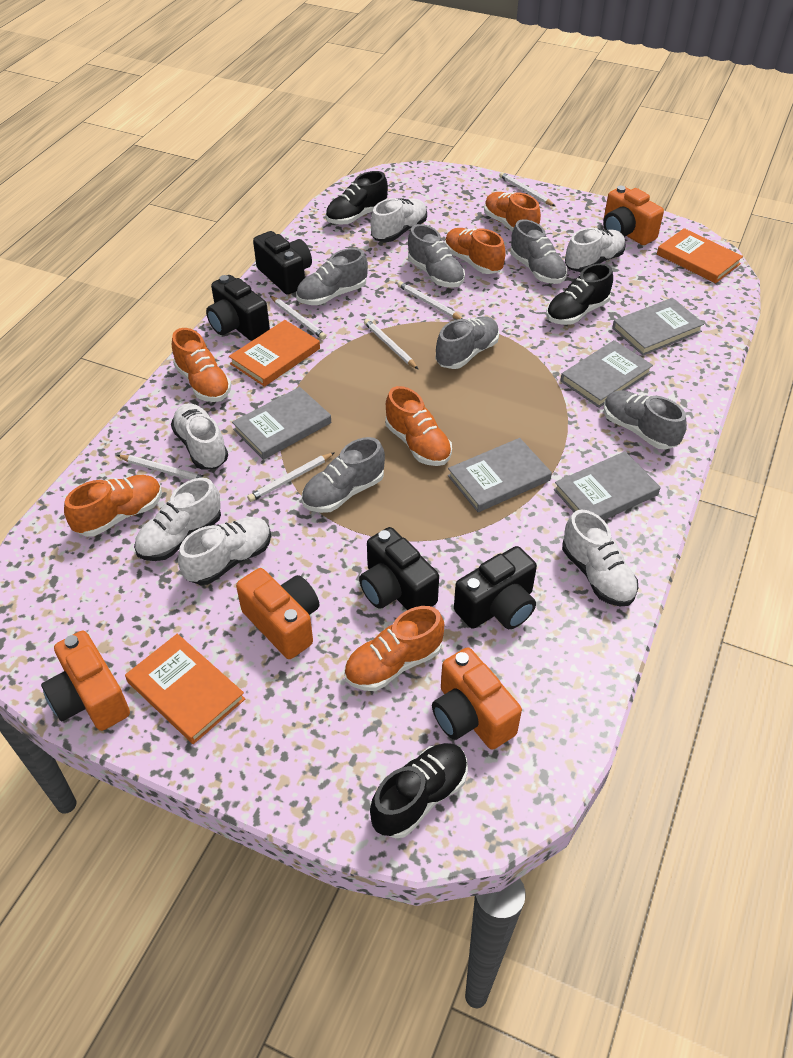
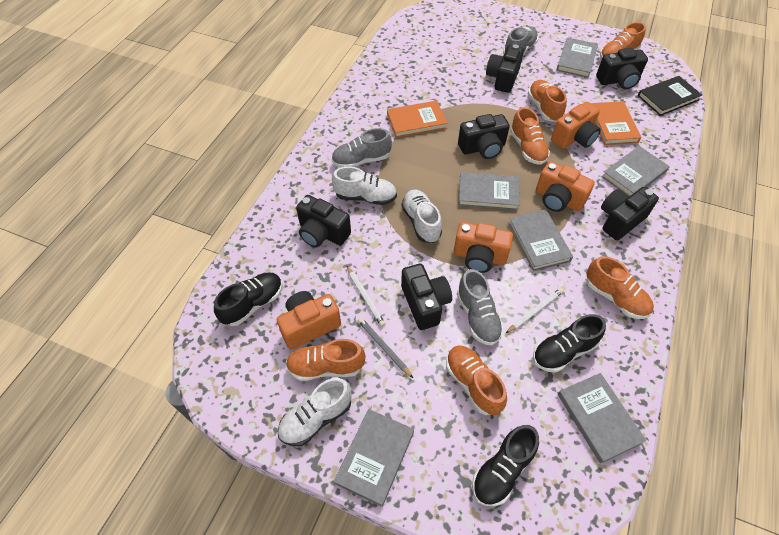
black book: none = 0 -> [638,76,702,116] = 1
black camera: [206,275,270,341] [253,231,312,295] [359,527,439,610] [454,546,537,629] = 4 -> [296,195,351,247] [401,264,452,330] [458,114,510,159] [486,44,524,93] [596,48,648,89] [601,187,659,240] = 6
grey book: [232,387,331,460] [448,438,552,512] [554,451,661,520] [561,340,653,408] [612,298,704,356] = 5 -> [334,409,414,507] [459,172,520,210] [508,209,573,271] [556,37,598,78] [558,373,646,464] [601,146,670,197] = 6
grey pencil: none = 0 -> [358,317,413,378] = 1
grey shoe: [296,248,368,305] [301,437,385,513] [408,224,465,288] [436,316,499,369] [510,219,567,284] [604,390,687,450] = 6 -> [331,128,392,168] [457,269,504,345] [503,26,538,56] = 3
orange book: [125,634,245,744] [229,320,320,387] [657,228,743,284] = 3 -> [387,101,447,138] [591,101,641,145] = 2
white pencil: [117,455,209,480] [247,452,335,502] [270,296,326,340] [364,319,418,369] [398,281,463,319] [499,172,555,206] = 6 -> [346,265,385,327] [505,288,564,334] = 2
white shoe: [134,478,221,561] [171,403,228,470] [178,517,271,585] [371,198,427,242] [562,510,638,606] [565,228,626,272] = 6 -> [277,378,352,446] [332,166,397,205] [402,190,442,243] = 3

